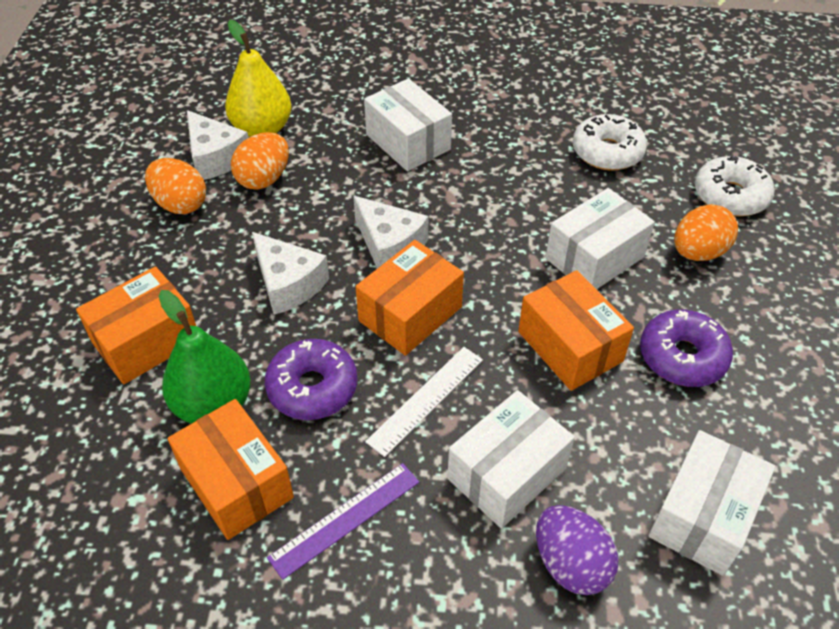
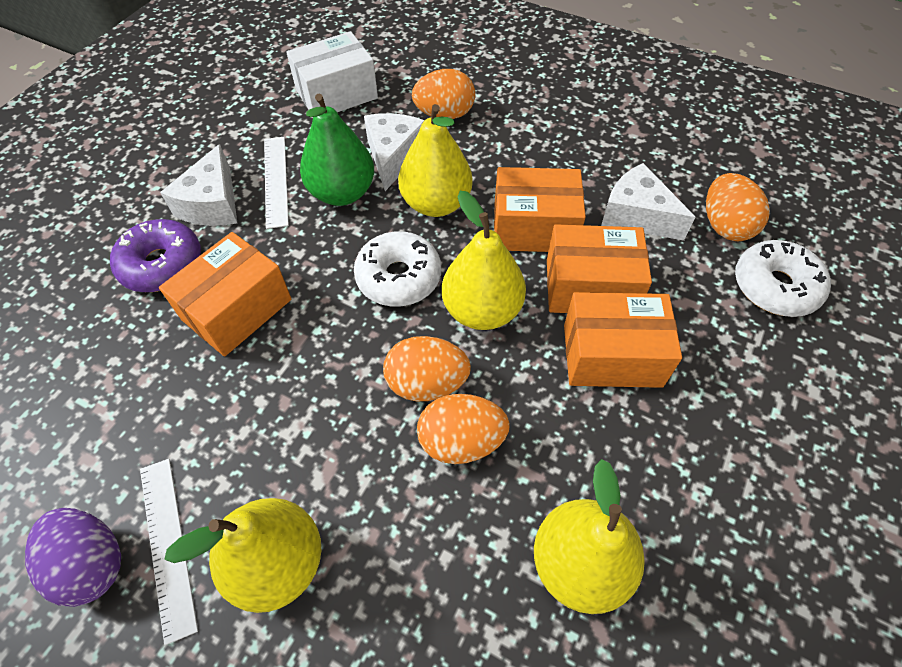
orange egg: [145,158,206,214] [231,132,289,190] [674,204,738,261] = 3 -> [383,336,471,401] [412,69,475,119] [417,394,510,464] [706,173,770,241] = 4
purple donut: [265,339,358,420] [640,309,733,387] = 2 -> [110,219,201,292] = 1
purple ruler: [267,463,419,580] = 1 -> none = 0
white box: [364,78,452,171] [447,390,575,528] [546,188,655,289] [648,430,775,576] = 4 -> [286,31,378,112] = 1
white ruler: [365,347,483,457] = 1 -> [140,459,198,645] [264,137,289,229] = 2
yellow pear: [225,20,292,137] = 1 -> [164,498,321,613] [398,104,473,217] [442,191,526,330] [534,459,645,614] = 4

